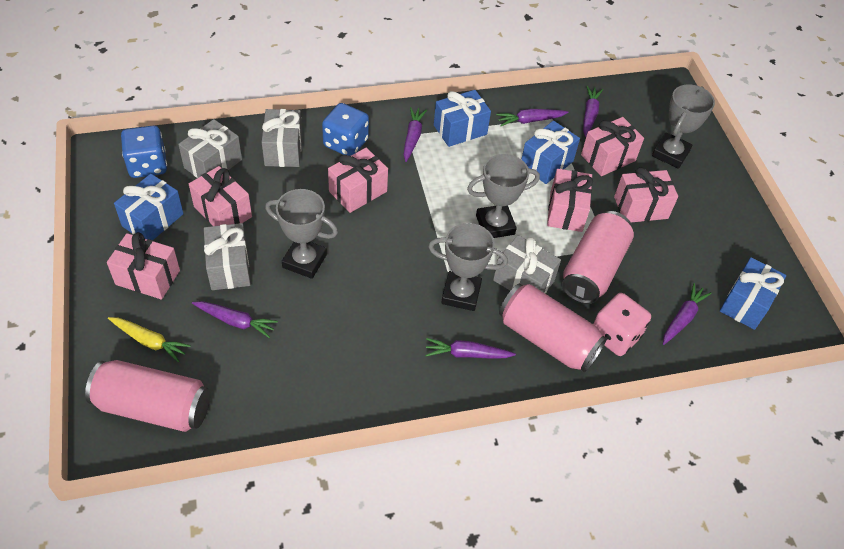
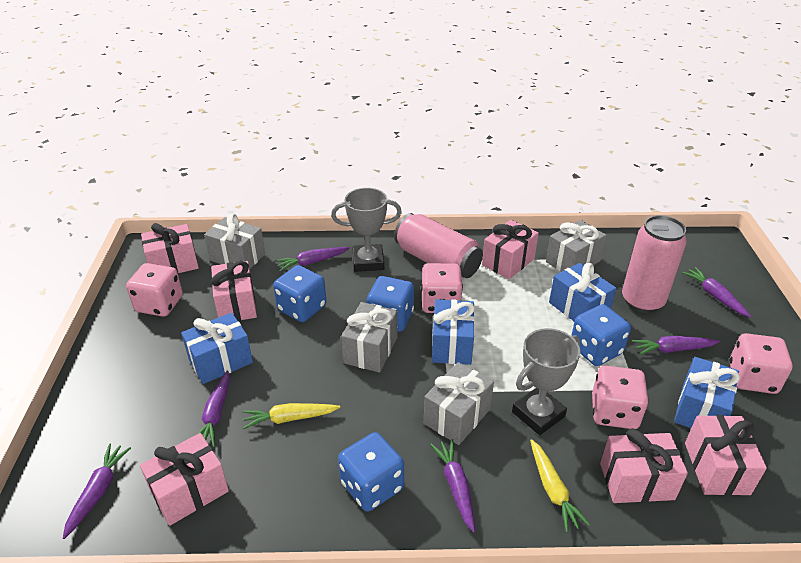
blue dice: [121,126,167,178] [322,103,369,156] = 2 -> [273,265,326,322] [338,432,404,512] [367,276,414,332] [571,304,631,366] = 4
grey trophy: [265,189,338,279] [428,223,508,311] [467,154,540,238] [652,84,715,169] = 4 -> [331,188,402,272] [512,328,580,435] = 2
pink can: [85,360,210,432] [499,284,607,372] [562,211,634,304] = 3 -> [394,213,483,278] [622,215,687,313] = 2
pink dice: [594,293,651,356] = 1 -> [126,263,183,317] [421,263,463,313] [592,366,648,429] [729,333,793,394] = 4
yellow carrot: [108,317,191,362] = 1 -> [243,403,340,429] [530,439,590,532] = 2

